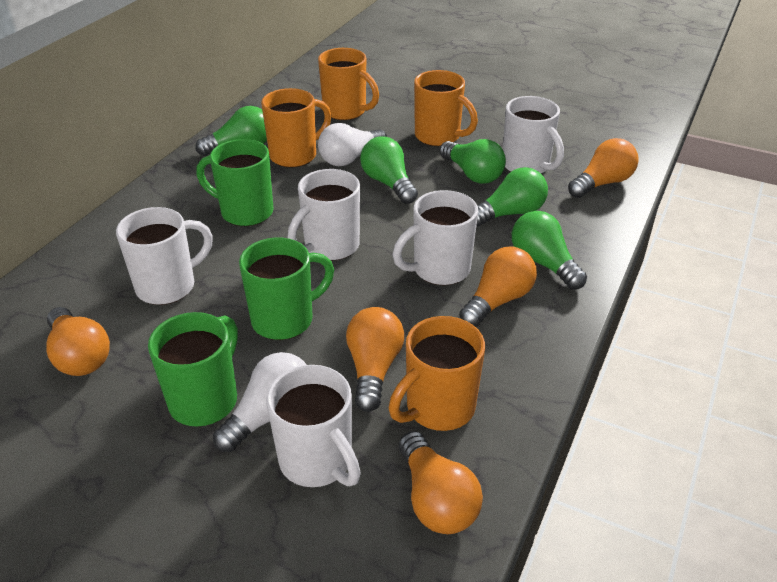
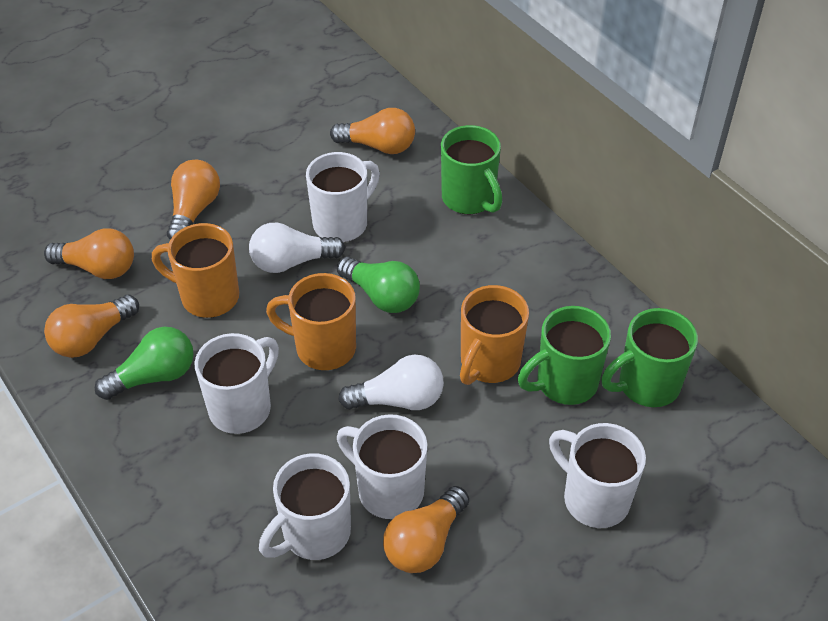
green light bulb: [195,106,267,156] [360,136,418,204] [440,139,506,184] [476,167,548,226] [512,211,587,290] = 5 -> [95,327,194,400] [337,257,420,313] = 2
orange mug: [261,88,331,167] [318,48,379,120] [389,316,485,431] [414,70,478,146] = 4 -> [152,223,239,318] [266,273,356,370] [460,285,529,385] = 3

